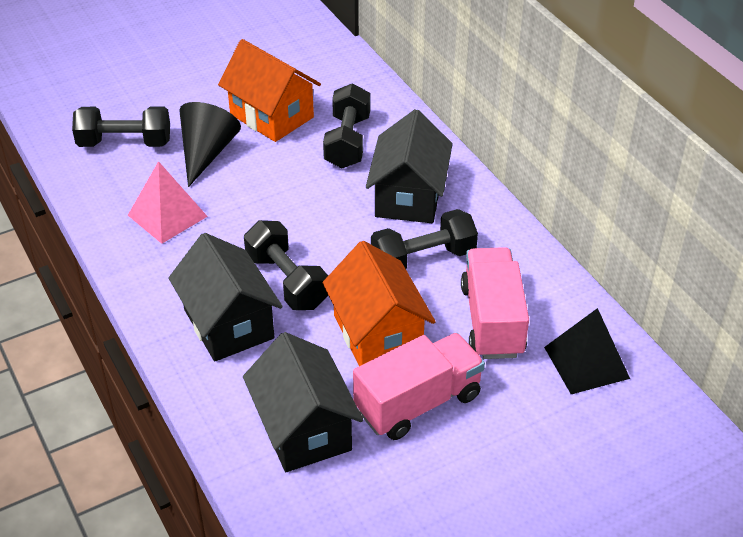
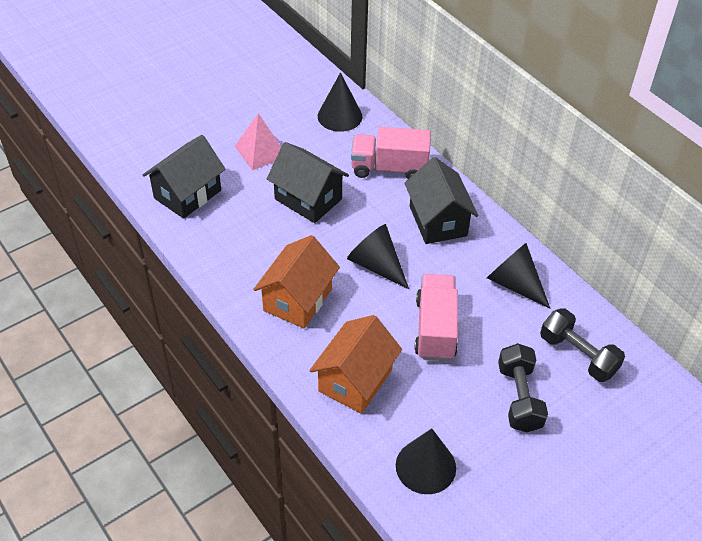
black cone: [179,102,241,187] = 1 -> [318,73,362,132] [347,224,409,289] [396,428,456,494] [487,243,551,309] = 4
black dumbbell: [72,106,170,147] [244,220,329,310] [323,83,370,168] [371,209,478,269] = 4 -> [498,343,548,432] [540,308,625,382] = 2
black pyramid: [544,308,630,394] = 1 -> none = 0

